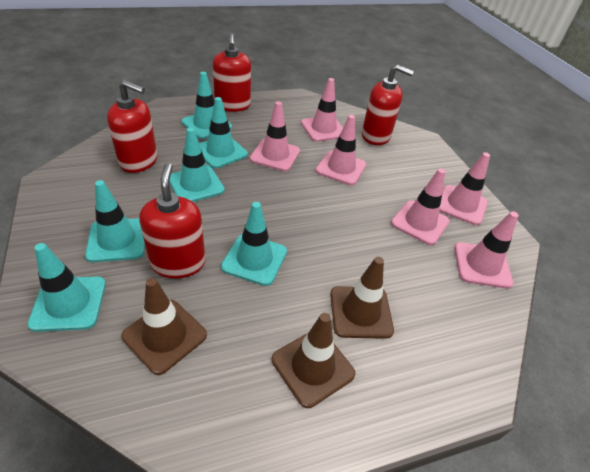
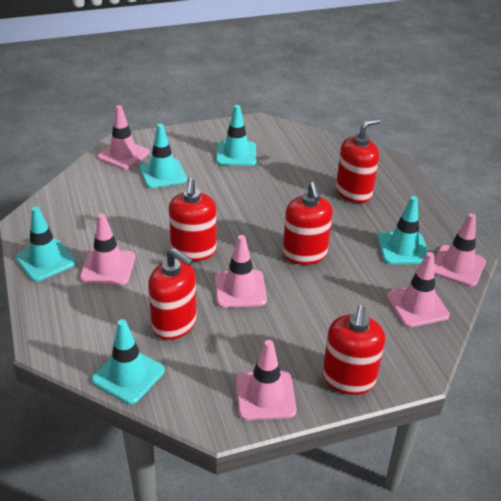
brown traffic cone: [121,278,207,375] [272,313,355,408] [330,257,394,339] = 3 -> none = 0
red soap dispenser: [107,80,157,173] [139,163,206,279] [213,33,251,112] [362,65,414,145] = 4 -> [148,248,197,340] [169,178,216,261] [283,182,333,265] [323,305,385,395] [336,118,380,203] = 5
turquoise traffic cone: [27,243,106,332] [85,180,145,262] [169,128,225,202] [182,72,232,139] [199,97,248,168] [221,202,287,286] = 6 -> [15,206,76,282] [91,319,165,404] [139,124,187,188] [216,105,256,166] [378,196,428,264] = 5

